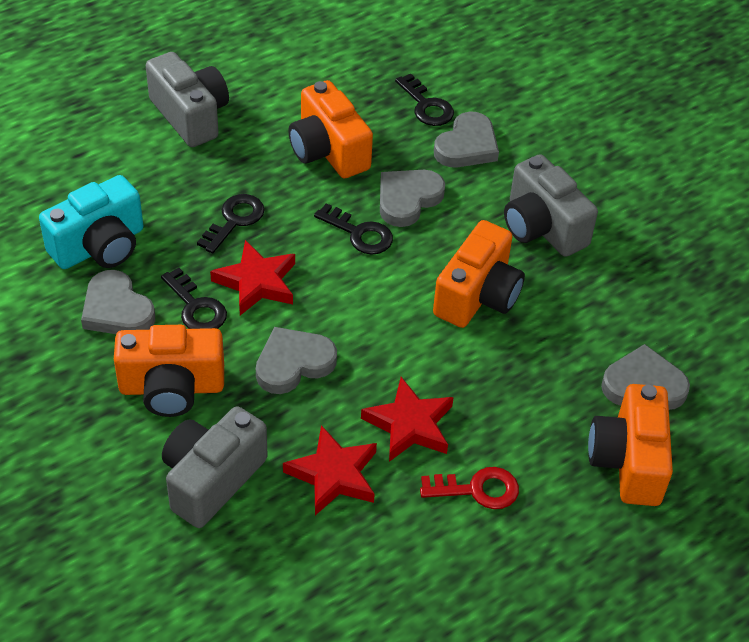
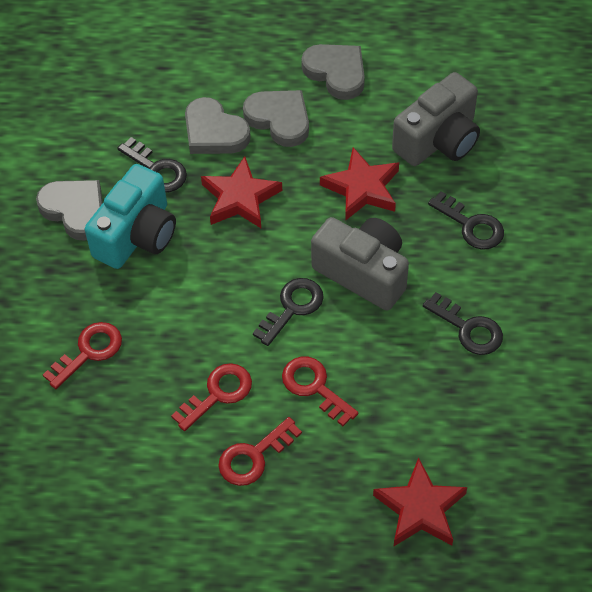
grey camera: [146,52,229,147] [162,406,268,528] [504,154,598,257] = 3 -> [311,217,409,310] [392,72,480,166] = 2
grey heart: [81,270,155,334] [256,327,337,394] [380,170,445,227] [434,112,499,168] [601,344,690,410] = 5 -> [36,180,102,241] [185,97,251,154] [243,90,309,147] [301,44,365,100] = 4
orange camera: [114,325,224,417] [288,80,373,178] [433,220,525,328] [588,384,673,506] = 4 -> none = 0
red key: [420,467,519,509] = 1 -> [43,322,122,389] [171,363,252,431] [218,417,302,486] [282,356,359,426] = 4

